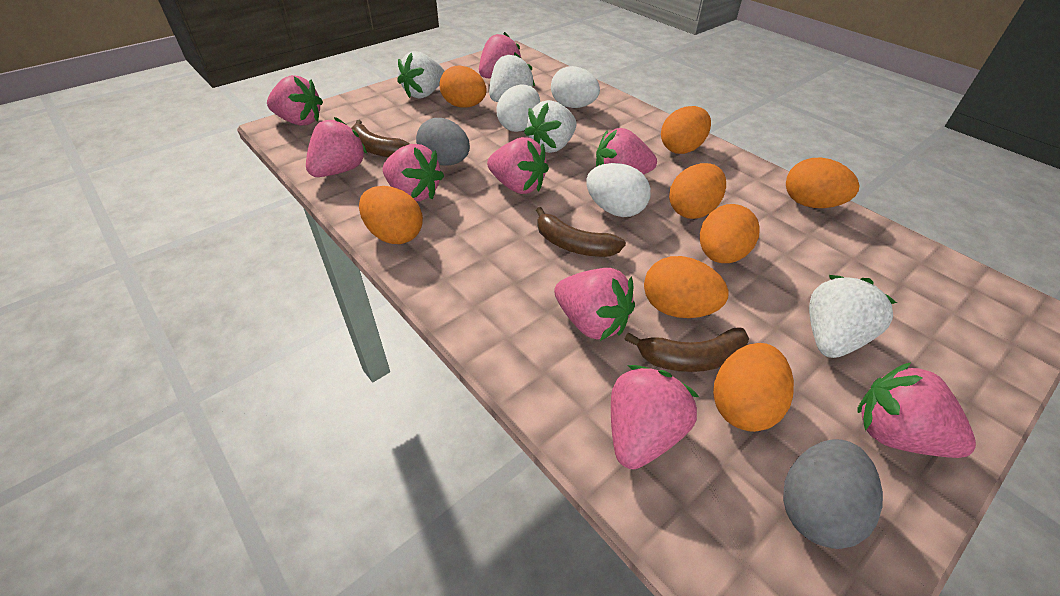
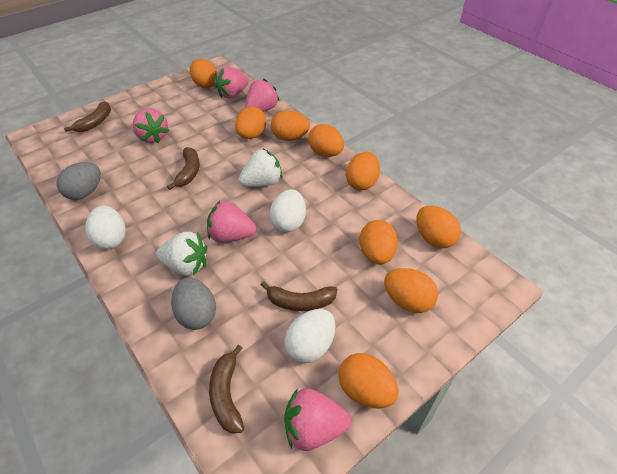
brown banana: [351,120,410,157] [536,207,626,257] [625,328,749,372] = 3 -> [64,101,111,132] [167,147,200,190] [209,345,244,434] [261,281,337,311] = 4
orange egg: [359,186,423,244] [440,65,487,108] [644,256,729,318] [661,106,711,154] [669,163,726,219] [700,204,760,263] [713,343,794,432] [786,158,860,208] = 8 -> [190,59,217,88] [235,107,266,139] [271,110,310,141] [308,124,344,157] [338,353,398,408] [346,152,380,190] [360,220,398,265] [384,268,438,313] [416,206,461,248] = 9
pink strawberry: [267,75,323,125] [306,117,367,177] [383,144,444,201] [479,32,522,78] [487,137,549,194] [554,268,635,341] [596,128,657,175] [611,365,699,469] [857,362,976,458] = 9 -> [133,108,169,143] [207,201,256,243] [214,66,249,99] [245,78,279,112] [284,388,351,451] = 5
white strawberry: [397,51,444,99] [489,52,535,102] [524,100,577,153] [809,275,897,358] = 4 -> [156,232,207,276] [239,149,282,187] = 2

